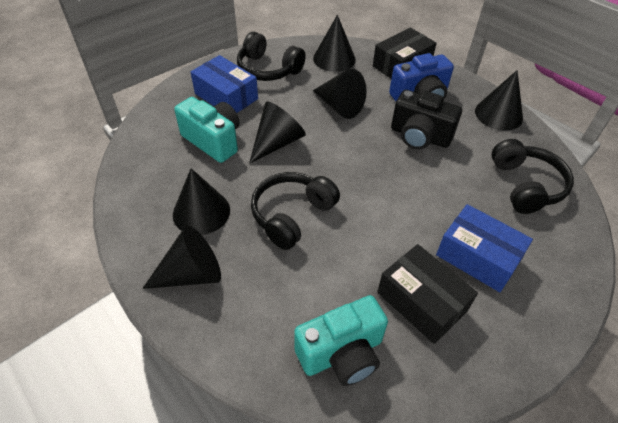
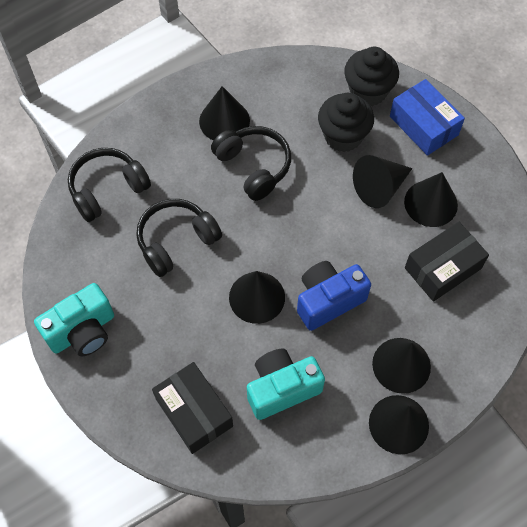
black camera: [391,90,462,149] = 1 -> none = 0
black cupcake: none = 0 -> [318,93,374,152] [344,47,399,106] = 2
blue box: [191,55,258,113] [436,204,533,292] = 2 -> [390,79,465,156] = 1

